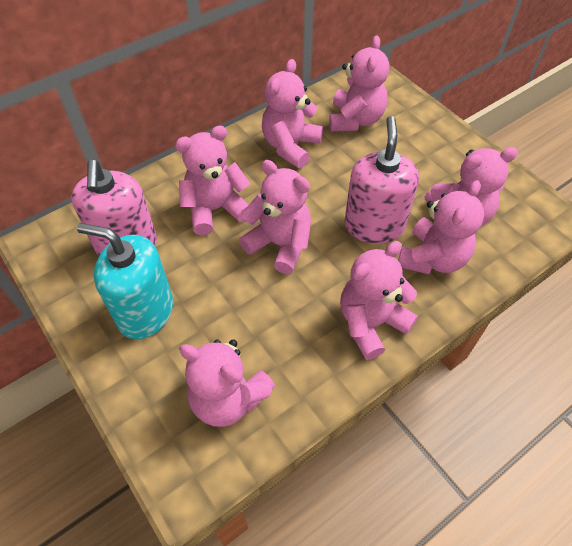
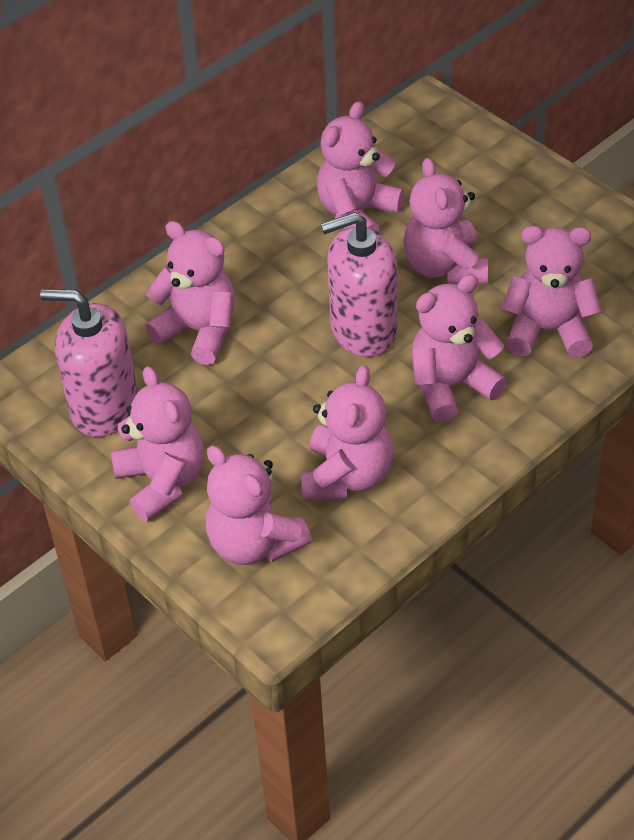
turquoise soap dispenser: [77,223,173,339] = 1 -> none = 0

